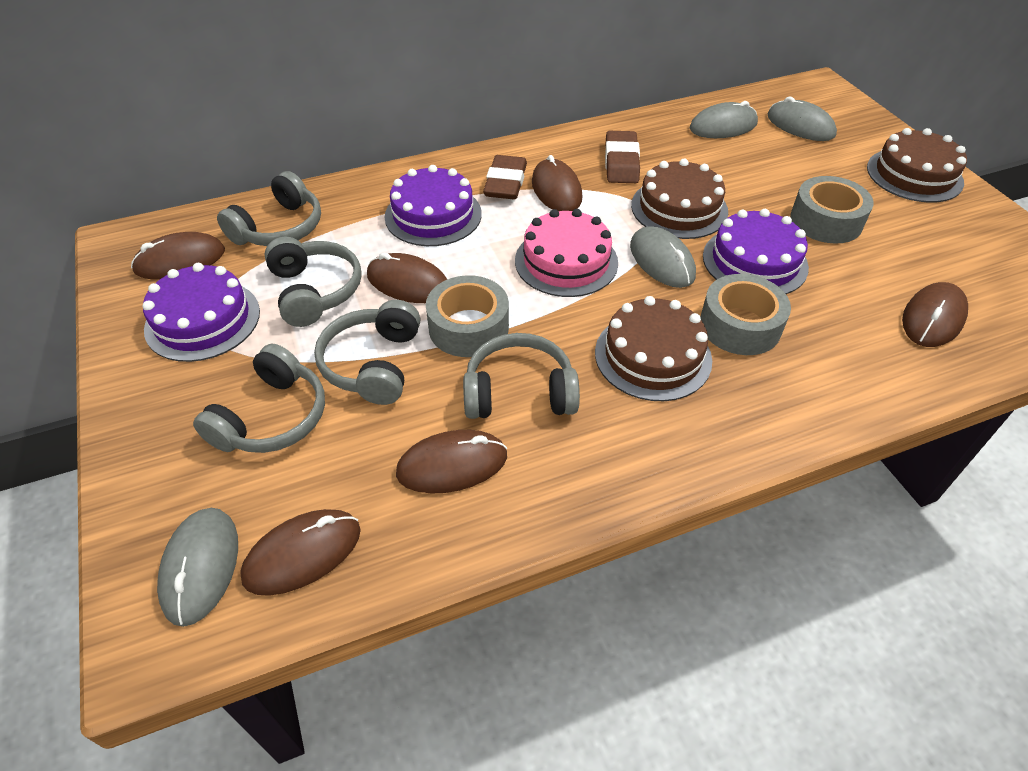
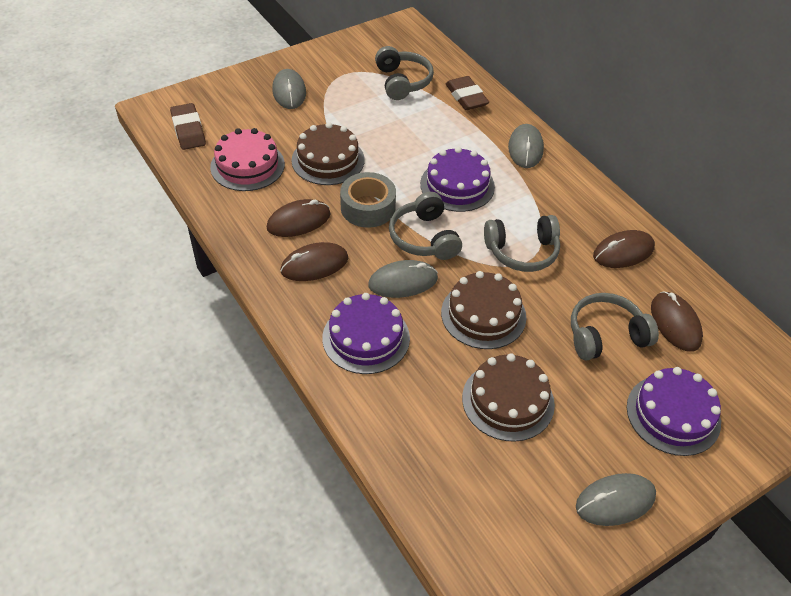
brown mouse: [131,232,225,279] [240,509,361,596] [367,253,448,303] [396,430,507,493] [532,155,583,211] [902,282,968,347] = 6 -> [267,199,331,237] [280,242,348,281] [593,230,655,268] [651,291,703,352] = 4
grey headphones: [193,344,325,453] [217,171,321,246] [264,237,362,327] [314,300,420,405] [463,333,580,419] = 5 -> [375,46,434,100] [389,192,462,260] [484,215,560,272] [571,293,659,360] = 4
grey tape: [426,275,509,357] [700,274,791,355] [790,176,874,244] = 3 -> [340,172,396,228] = 1

